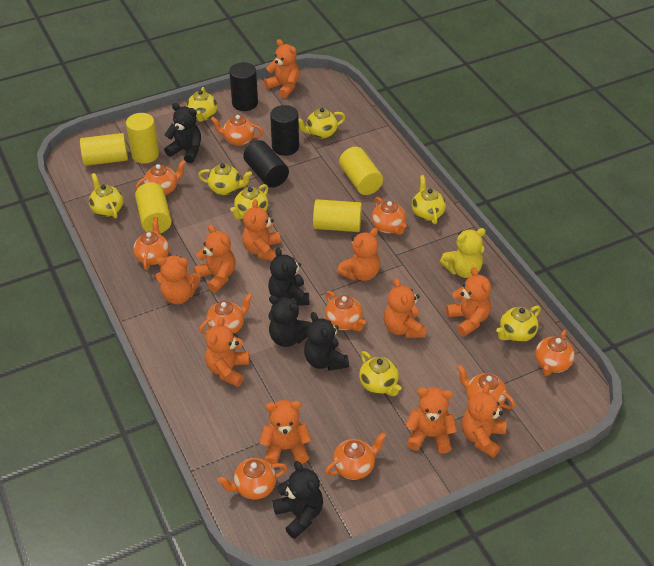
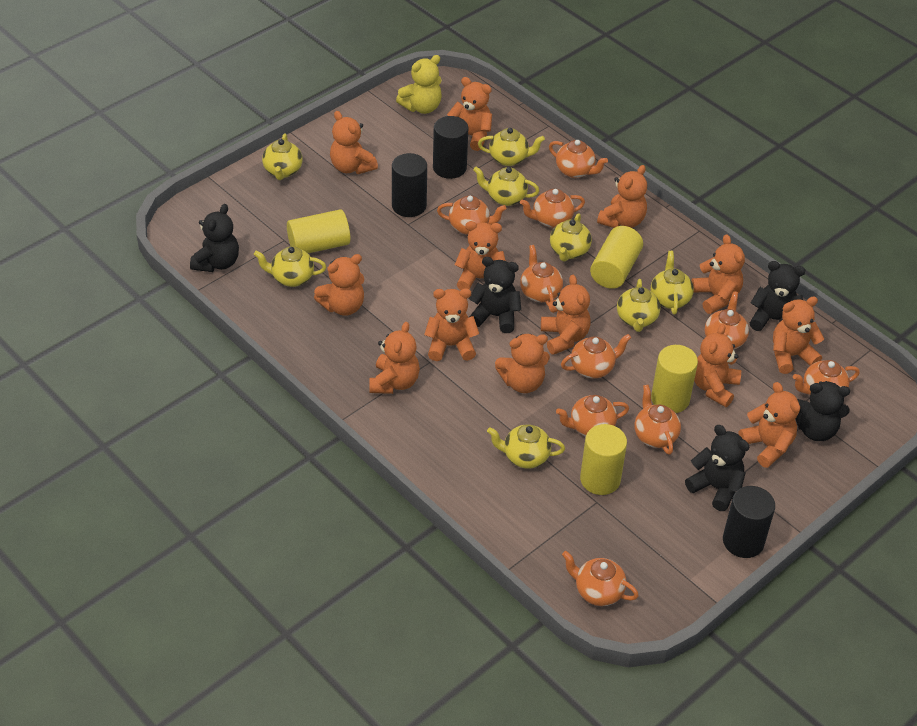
orange teddy bear: [155,256,200,304] [194,225,236,293] [205,317,249,387] [242,199,281,261] [260,400,312,465] [264,39,300,98] [337,228,380,281] [384,278,426,338] [405,388,457,454] [446,267,491,336] [462,384,506,458] = 11 -> [314,254,365,316] [330,111,378,174] [369,322,420,394] [424,288,479,361] [447,77,492,151] [455,221,506,290] [495,334,550,393] [541,275,591,355] [597,165,647,228] [691,234,745,314] [694,324,741,407] [738,382,800,468] [773,297,824,374] = 13
yellow cylinder: [80,133,128,166] [126,113,159,163] [135,183,172,233] [313,199,362,232] [339,146,383,195] = 5 -> [287,209,350,253] [580,424,627,495] [590,226,643,289] [651,345,698,413] = 4

